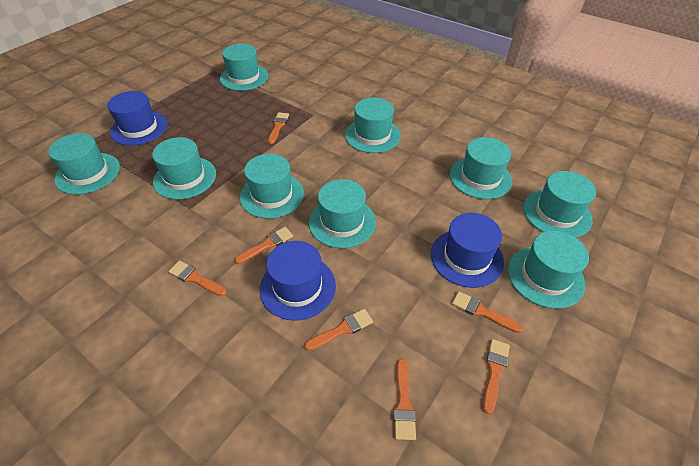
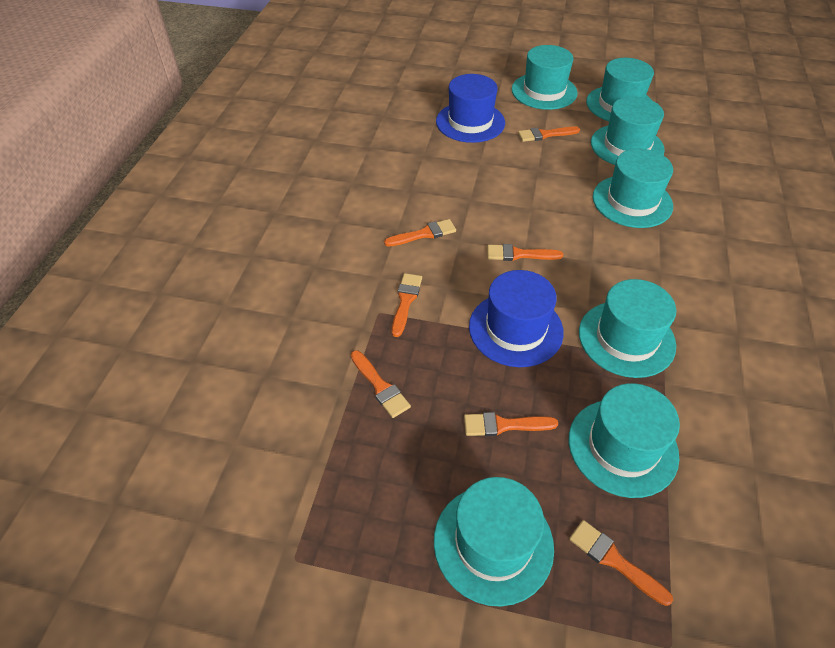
blue hat: [107,91,168,146] [260,241,336,321] [431,213,504,288] = 3 -> [436,74,505,143] [469,270,564,367] = 2
turquoise hat: [48,133,120,195] [152,137,216,200] [220,44,268,91] [240,154,304,219] [309,179,376,248] [345,97,401,153] [450,137,512,199] [508,231,589,309] [523,171,596,238] = 9 -> [434,477,554,606] [512,45,578,110] [569,383,680,498] [579,279,677,378] [586,58,654,121] [591,96,665,165] [593,148,673,228] = 7

